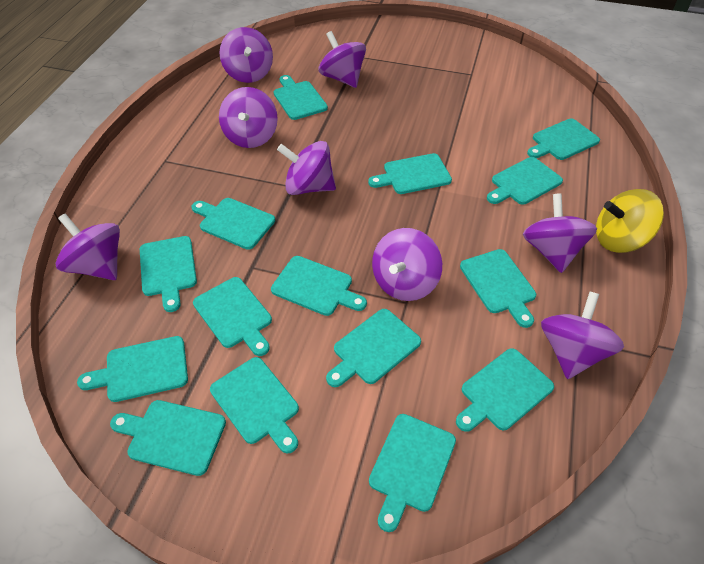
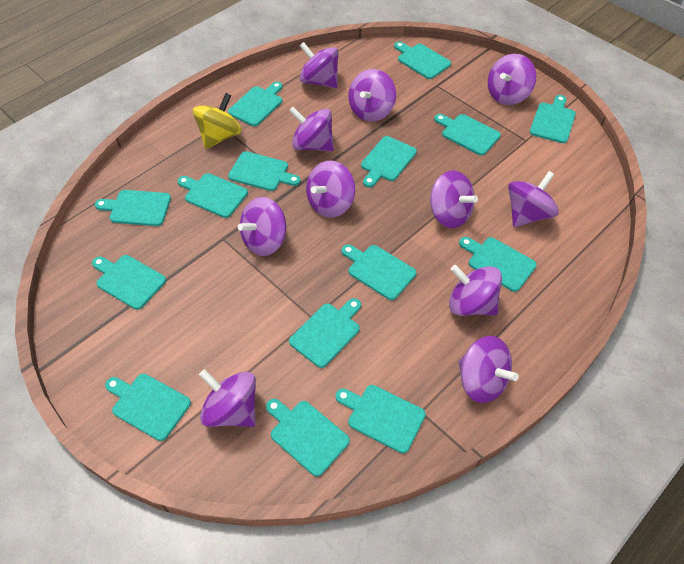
purple spinning top: [55,213,120,280] [219,27,273,83] [219,87,278,148] [277,141,336,195] [319,31,366,88] [372,228,442,301] [523,193,597,273] [541,292,624,379] = 8 -> [199,369,256,427] [238,197,286,256] [289,107,334,152] [300,42,338,88] [306,160,355,218] [348,69,396,121] [430,171,478,228] [449,265,502,316] [458,336,519,403] [488,54,536,105] [508,171,559,227] = 11

